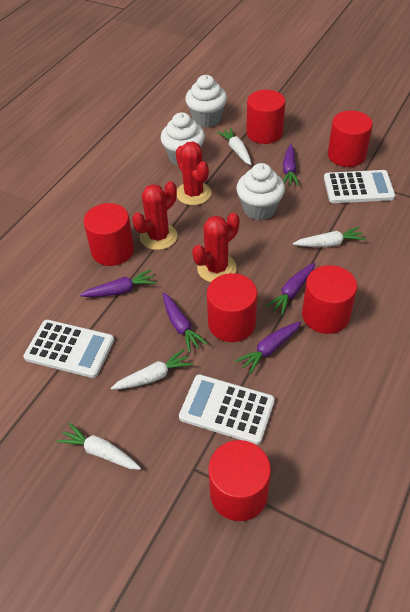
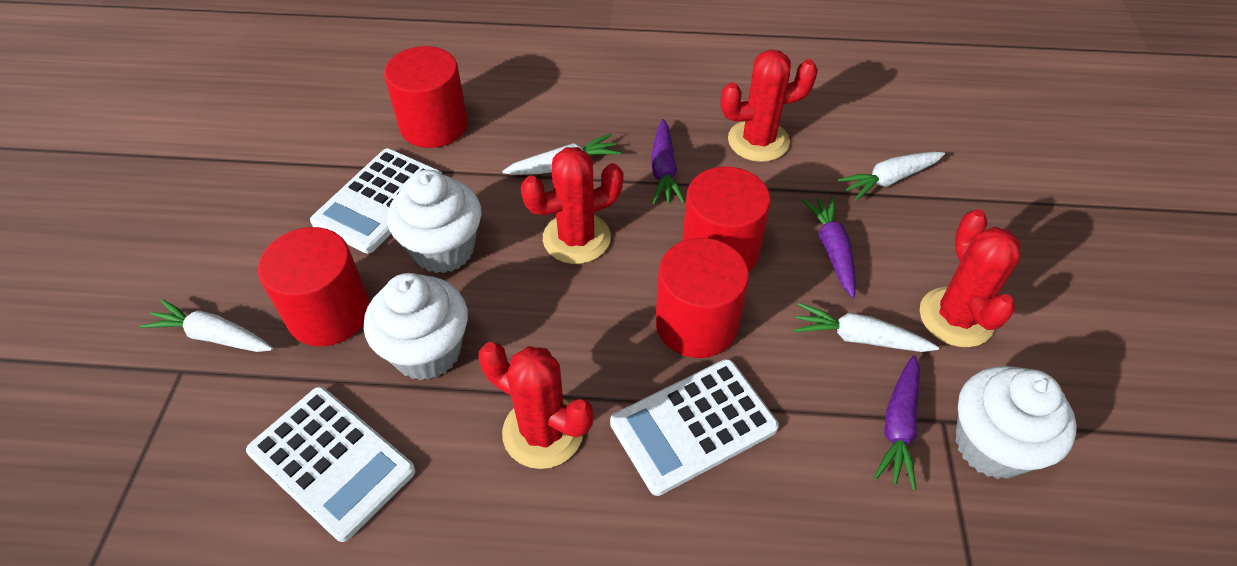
purple carrot: [80,270,156,297] [163,293,208,353] [236,321,301,374] [266,263,315,315] [283,144,299,186] = 5 -> [651,119,685,205] [802,196,856,298] [874,355,920,490] = 3
red cactus: [132,181,177,250] [176,141,211,205] [192,213,239,282] = 3 -> [479,342,593,469] [521,147,623,264] [721,49,818,162] [920,209,1020,347] = 4
red cylinder: [84,203,134,266] [207,273,257,342] [209,440,271,521] [246,90,285,144] [302,265,357,334] [328,111,373,167] = 6 -> [258,227,370,346] [384,46,468,148] [656,238,749,358] [682,166,771,272] = 4

